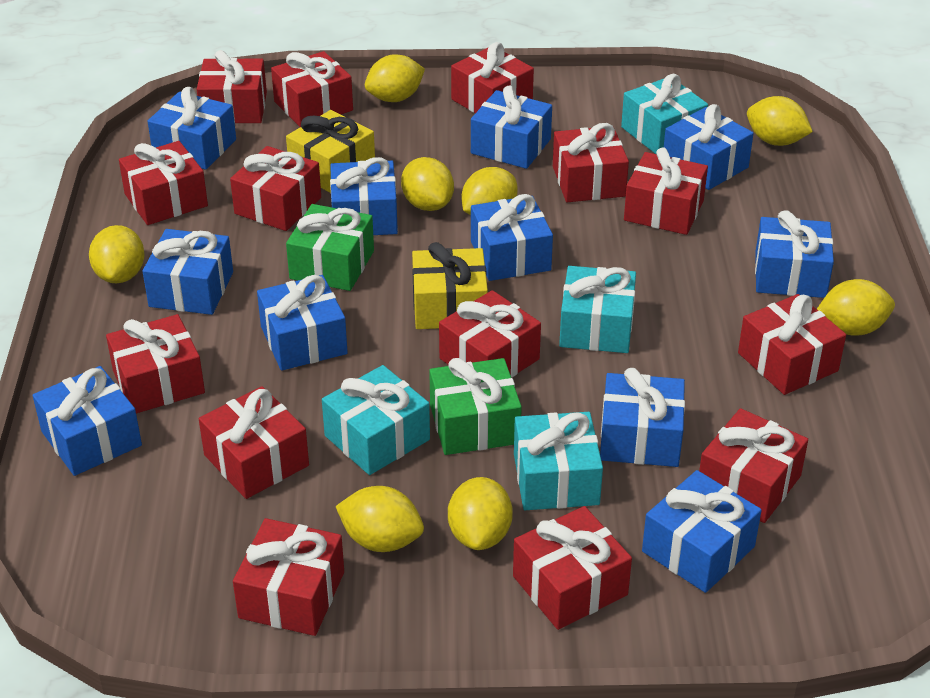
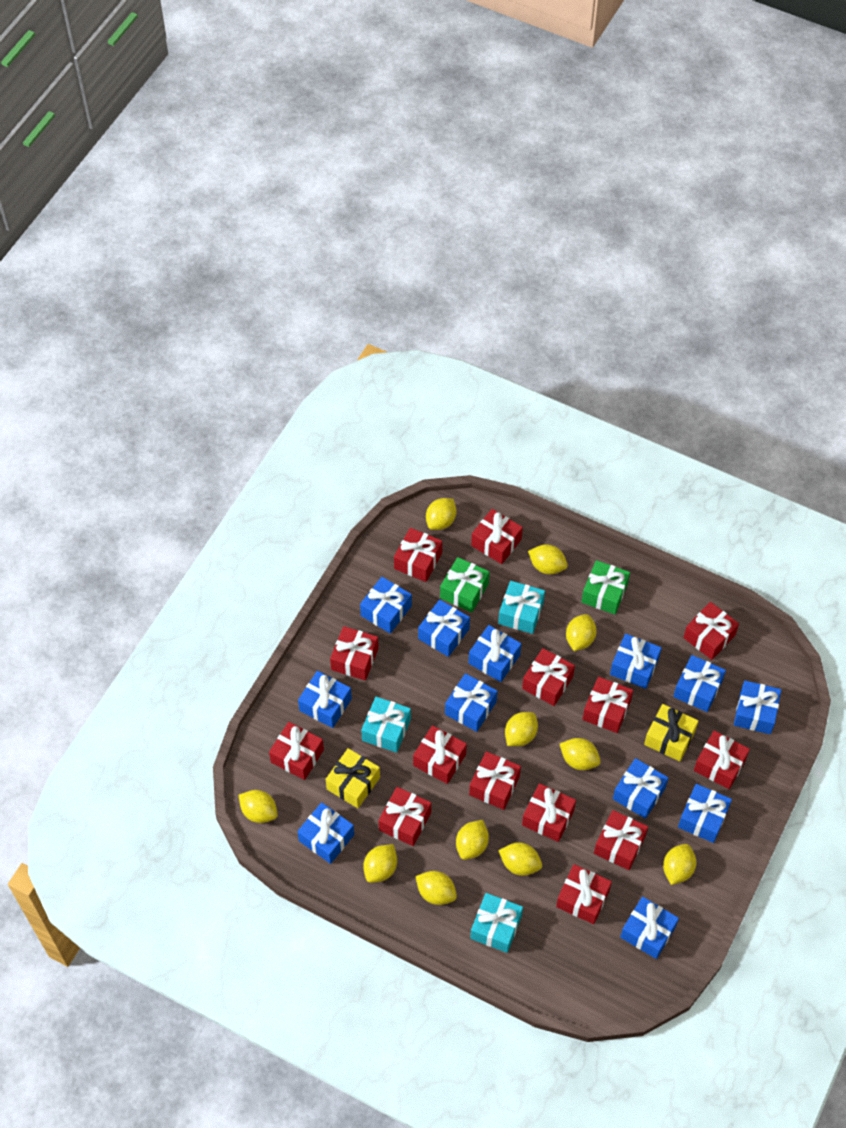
blue gift: [33,366,142,476] [143,229,233,315] [148,87,236,170] [257,275,348,371] [330,157,398,235] [471,85,552,169] [471,194,553,281] [600,368,685,467] [642,470,762,593] [664,104,754,190] [755,210,834,298] = 11 -> [297,802,354,864] [298,671,352,728] [360,577,412,634] [418,599,470,657] [445,673,497,732] [469,625,521,682] [610,634,662,689] [613,758,668,819] [620,896,679,959] [673,655,726,712] [678,784,732,843] [734,681,781,734] = 12
turquoise gift: [322,365,430,475] [514,412,603,510] [559,266,636,353] [621,74,708,154] = 4 -> [361,697,411,753] [470,893,523,953] [498,581,545,634] = 3
yellow lemon: [89,225,145,283] [335,486,424,552] [365,54,425,102] [401,157,454,211] [448,477,513,550] [462,167,518,215] [747,96,813,146] [817,279,895,335] = 8 -> [239,790,278,823] [363,844,397,883] [415,871,457,905] [426,498,456,530] [456,820,489,860] [498,842,542,876] [505,712,538,746] [528,544,568,574] [560,738,601,770] [566,614,597,651] [663,844,696,885] = 11

